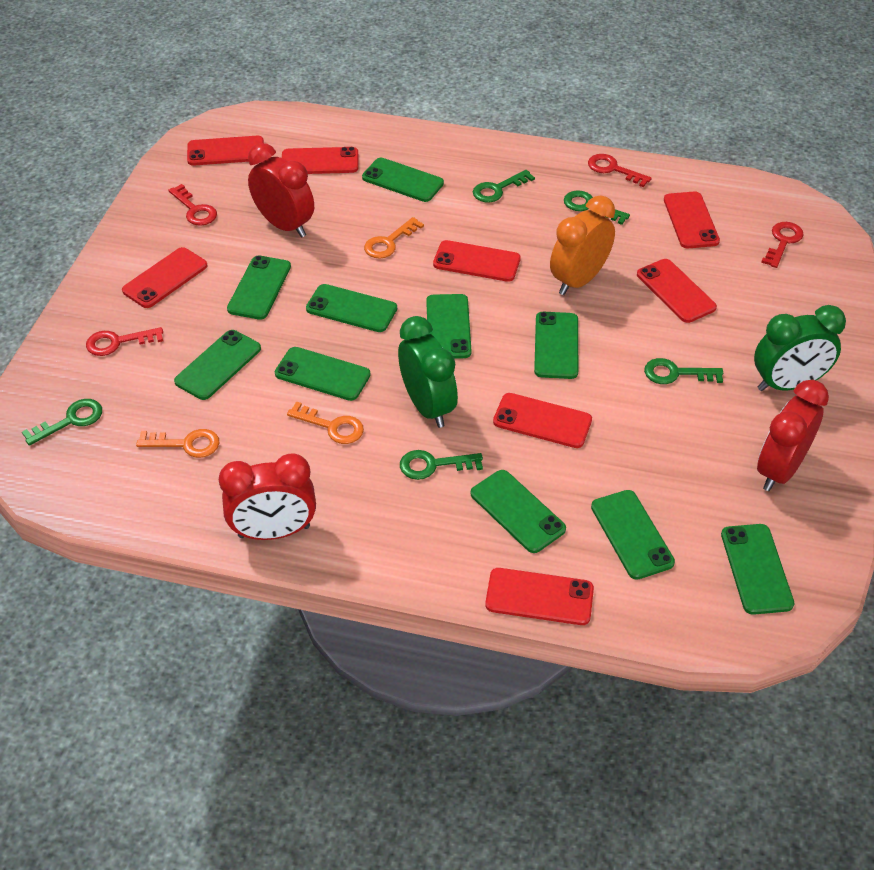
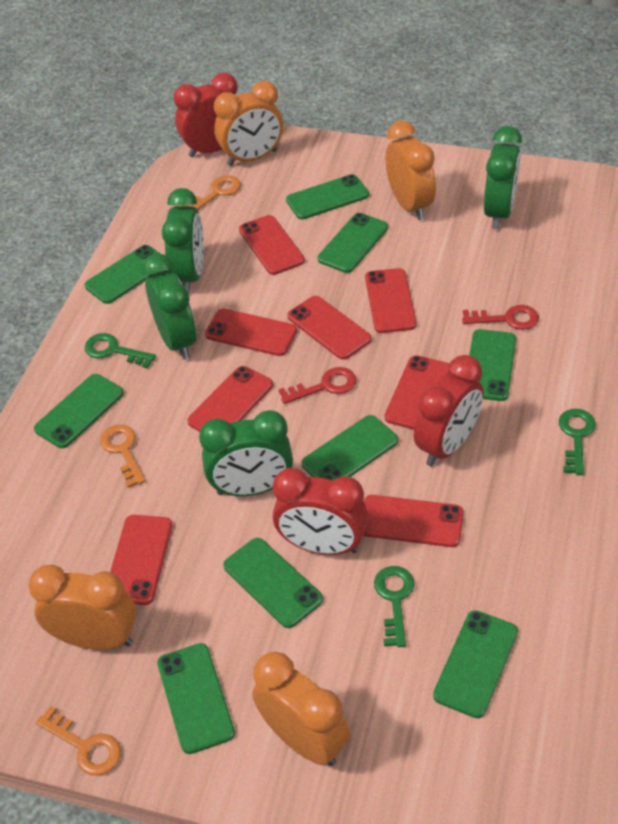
green clock: [398,316,458,428] [754,305,846,391] = 2 -> [142,253,197,360] [162,188,204,293] [199,410,293,496] [484,126,522,229] = 4
green key: [22,399,102,446] [400,450,483,480] [473,170,535,203] [564,190,630,225] [644,358,723,384] = 5 -> [85,333,156,368] [374,566,415,647] [559,409,596,475] = 3
green phone: [174,330,261,400] [227,255,291,320] [275,347,371,401] [306,284,397,332] [362,158,444,202] [426,294,472,359] [470,470,566,553] [534,312,578,379] [591,490,675,580] [721,524,794,615] = 10 -> [34,374,124,448] [85,245,161,304] [157,643,235,754] [223,538,323,628] [286,174,369,219] [301,415,398,481] [318,213,388,273] [433,610,518,718] [469,329,516,401] = 9
orange clock: [550,196,615,295] = 1 -> [28,565,136,650] [214,81,283,166] [252,652,350,766] [385,120,436,220] = 4
red key: [86,327,163,356] [168,184,217,226] [588,154,652,187] [761,222,804,268] = 4 -> [279,367,356,404] [462,305,539,330] = 2

